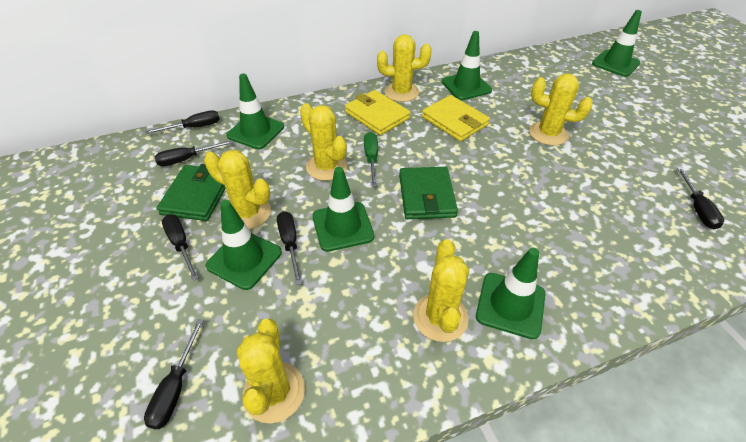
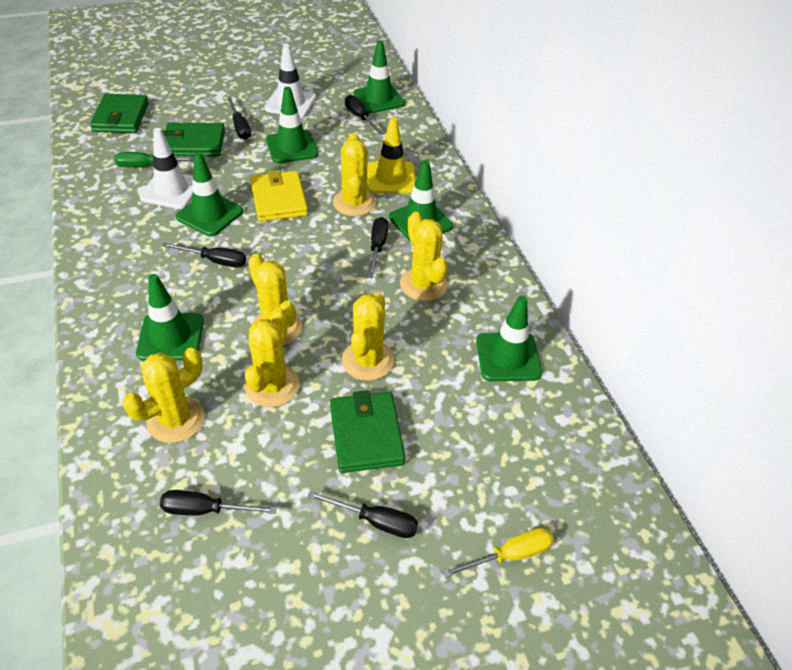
green wallet: [157,164,226,221] [399,167,458,219] = 2 -> [90,94,149,133] [162,123,225,157] [330,390,406,473] = 3
white traffic cone: none = 0 -> [139,128,193,209] [265,44,316,118] = 2
yellow screwdriver: none = 0 -> [442,528,554,578] = 1
yellow traffic cone: none = 0 -> [367,117,416,193] = 1
yellow wallet: [345,90,411,135] [422,95,490,142] = 2 -> [250,170,308,222] = 1

